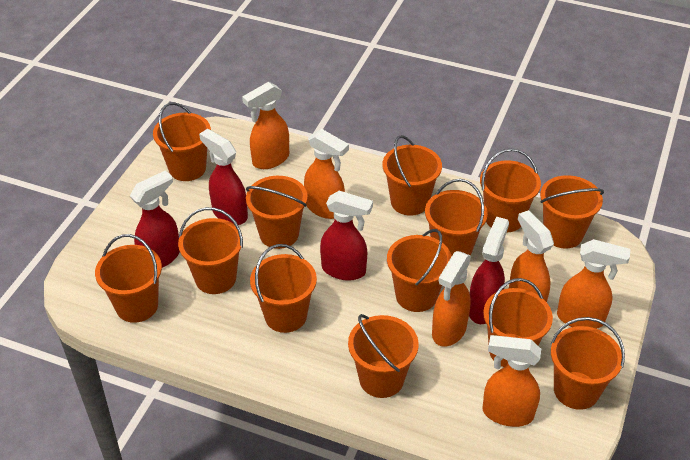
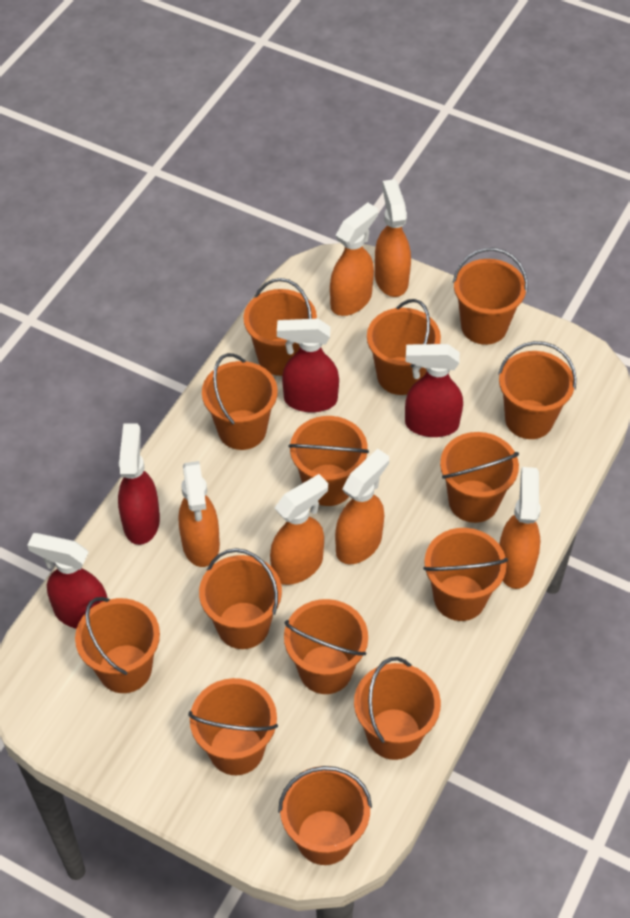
orange bucket: [95,234,162,323] [153,103,211,181] [178,207,243,294] [246,176,308,249] [250,244,317,333] [348,314,419,398] [383,135,442,216] [387,229,452,312] [425,179,488,256] [480,148,541,232] [483,278,553,367] [540,175,604,249] [551,317,625,410] = 13 -> [75,597,160,693] [188,678,278,775] [199,548,282,649] [202,353,278,450] [243,278,317,376] [278,766,372,865] [284,599,368,694] [288,416,369,506] [354,657,441,760] [367,299,441,395] [423,528,508,621] [440,432,519,523] [453,248,528,345] [498,341,577,439] = 14

